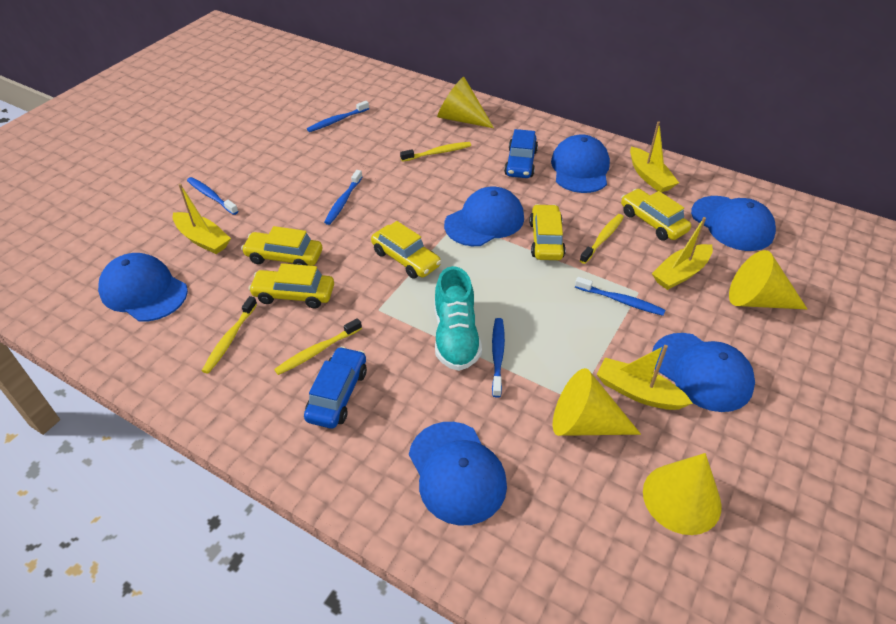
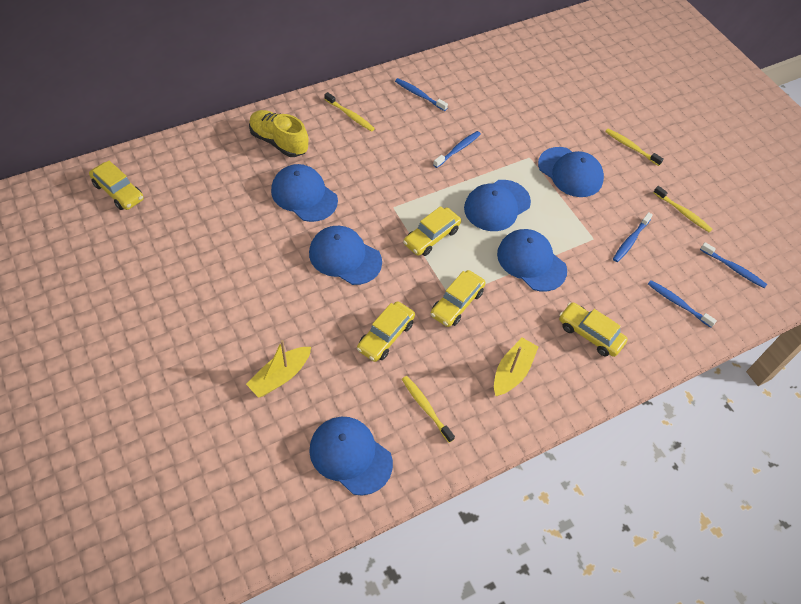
blue car: [304,346,367,429] [504,129,538,178] = 2 -> none = 0
turquoise shoe: [434,266,482,371] = 1 -> none = 0
yellow boat: [173,184,231,254] [596,345,693,410] [630,121,679,192] [652,217,713,290] = 4 -> [246,340,311,398] [494,338,538,396] = 2
yellow cone: [437,77,494,128] [553,368,641,436] [643,453,722,535] [729,250,807,309] = 4 -> none = 0
yellow shoe: none = 0 -> [249,110,308,157] = 1

